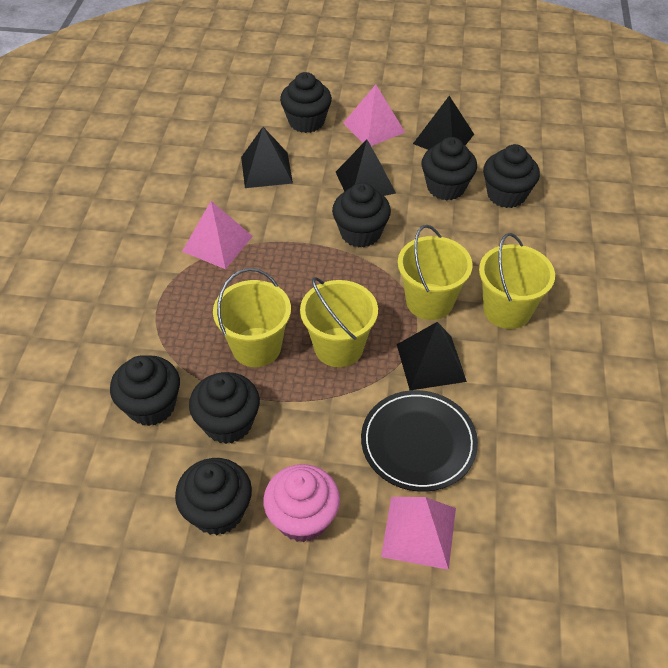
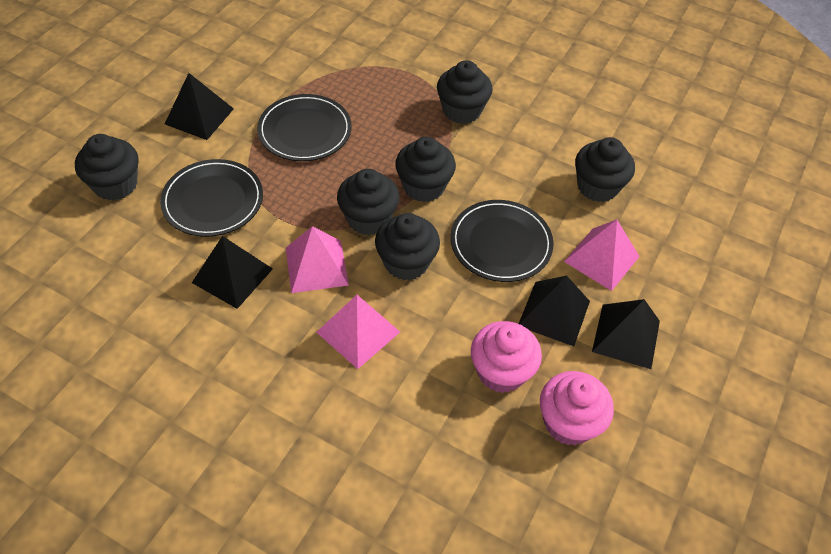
black cupcake: [110,355,180,426] [175,458,252,535] [189,372,260,444] [280,72,332,133] [332,182,391,247] [421,137,477,200] [483,144,540,208] = 7 -> [75,134,139,201] [337,169,400,235] [375,213,440,280] [395,137,456,202] [437,60,493,124] [575,137,635,202] = 6
black plate: [361,390,478,492] = 1 -> [160,159,263,237] [257,94,352,161] [450,200,553,282] = 3
pink cupcake: [263,464,340,542] = 1 -> [471,321,542,393] [540,371,614,446] = 2
yellow bucket: [213,268,291,367] [300,277,378,367] [398,225,473,320] [479,233,555,329] = 4 -> none = 0

